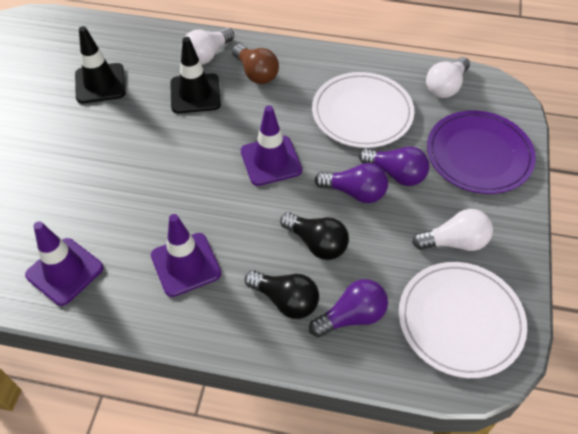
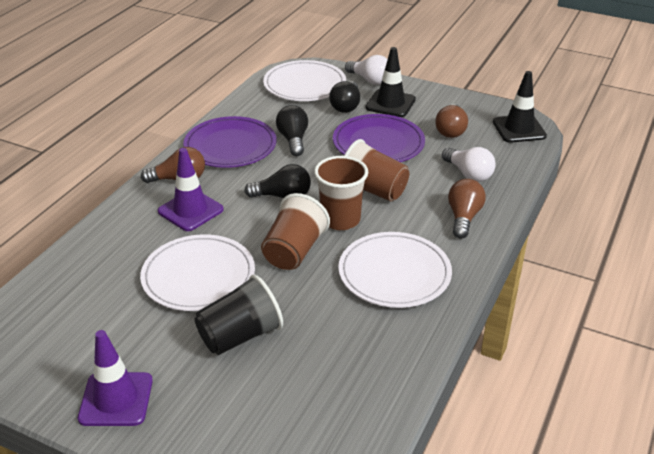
black cup: none = 0 -> [195,275,283,355] = 1
black light bulb: [245,270,319,319] [280,212,349,260] = 2 -> [244,164,311,198] [276,105,308,156] [329,81,360,113] = 3
brown cup: none = 0 -> [261,193,330,270] [314,156,368,230] [344,139,409,201] = 3
brown light bulb: [232,44,279,84] = 1 -> [141,147,205,183] [435,104,468,138] [448,179,486,238] = 3
purple light bulb: [309,279,388,338] [315,163,388,203] [359,146,429,186] = 3 -> none = 0
purple plate: [427,111,536,194] = 1 -> [183,116,276,168] [333,114,425,162] = 2
purple traffic cone: [25,221,103,306] [151,214,221,297] [241,105,302,186] = 3 -> [78,330,153,426] [158,148,224,231] = 2
white light bulb: [185,28,234,65] [412,209,493,251] [426,57,470,98] = 3 -> [345,55,388,85] [442,147,496,182] = 2
white plate: [312,72,415,148] [399,262,527,378] = 2 -> [140,234,255,311] [263,60,346,101] [338,232,452,308] = 3

